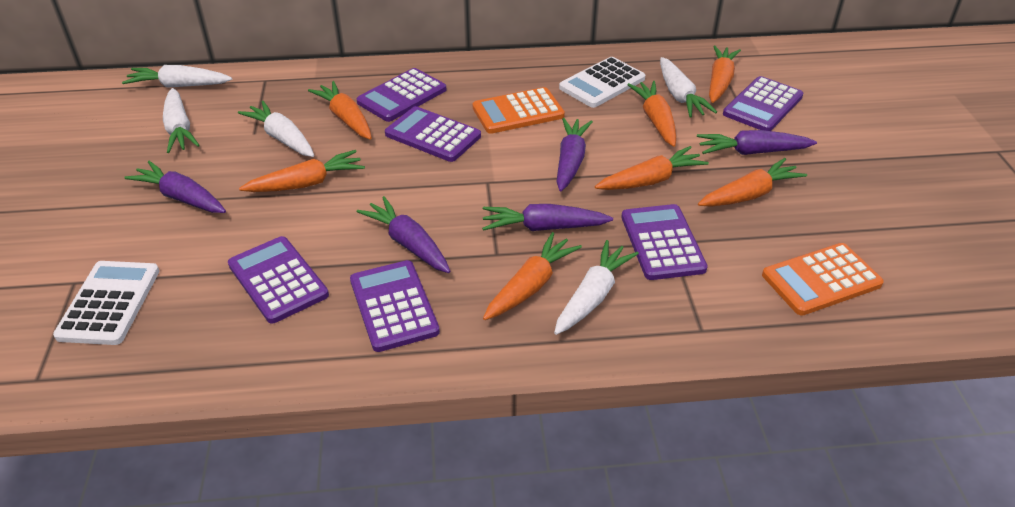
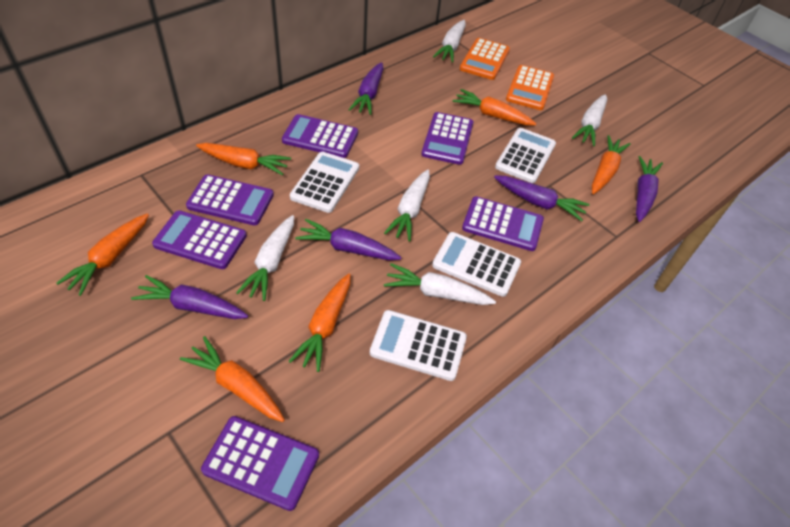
orange carrot: [239,150,365,192] [308,81,372,140] [483,232,582,320] [595,146,709,190] [627,81,676,147] [698,158,807,207] [709,46,741,103] = 7 -> [56,213,149,296] [180,336,285,422] [196,143,291,175] [288,273,351,372] [453,89,536,125] [592,135,631,194] = 6
white calculator: [53,261,159,345] [559,57,645,108] = 2 -> [290,151,359,213] [370,310,467,381] [432,232,521,297] [495,128,556,183] = 4

